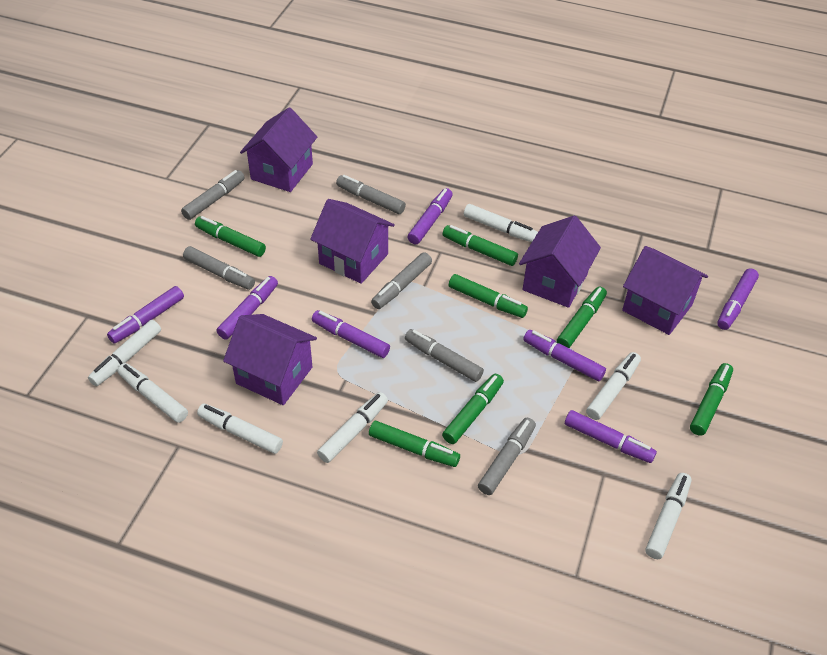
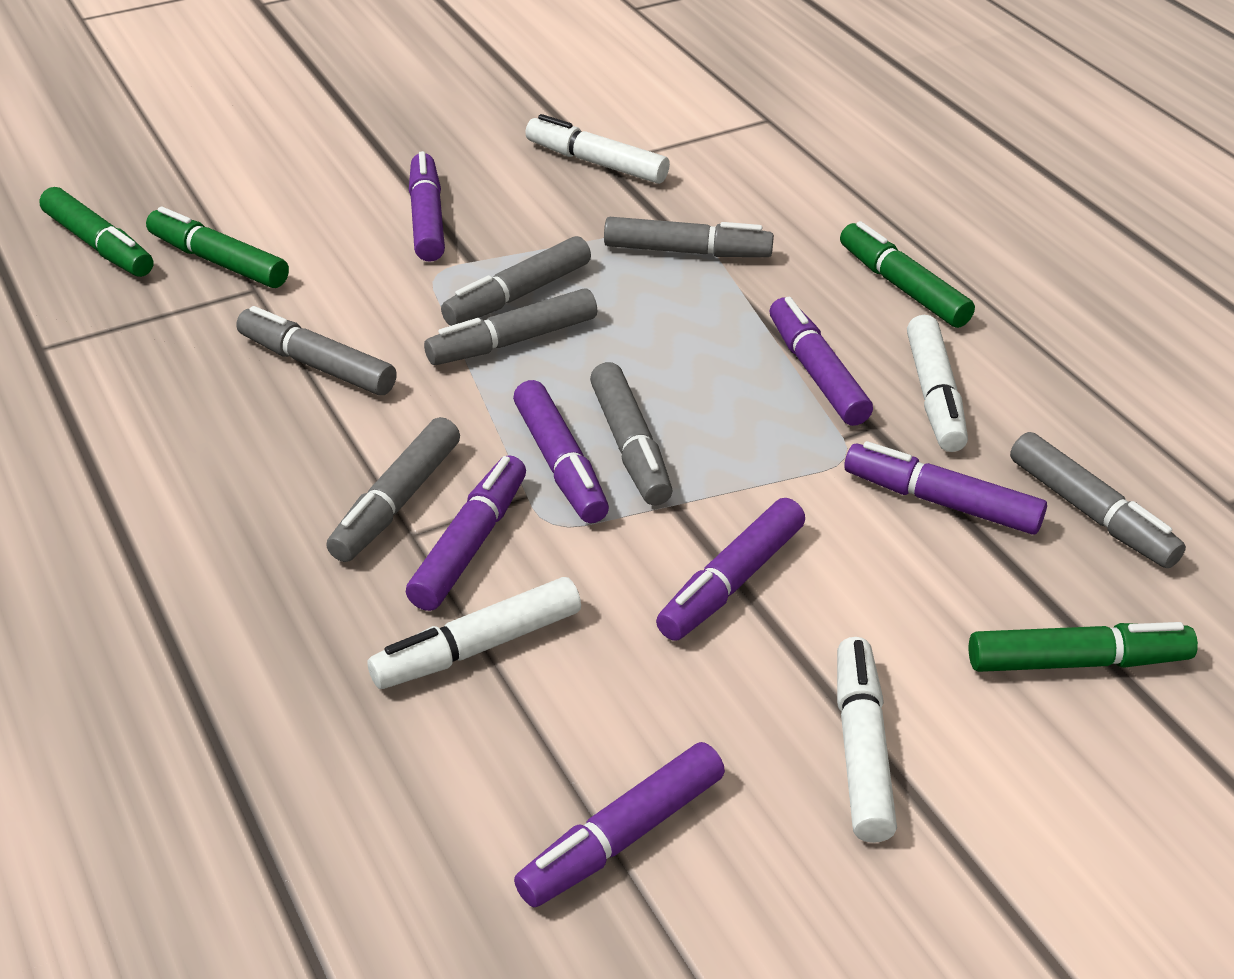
green marker: [195,216,266,257] [369,421,460,467] [442,374,504,444] [443,225,518,266] [449,274,528,318] [557,287,607,348] [690,363,733,436] = 7 -> [39,187,153,277] [146,206,289,288] [840,221,975,328] [969,622,1198,672] = 4
grey marker: [181,170,245,220] [183,246,255,290] [336,175,406,214] [371,252,432,309] [405,329,484,382] [478,418,536,495] = 6 -> [236,306,397,395] [326,417,460,562] [424,288,597,365] [441,236,591,326] [590,362,673,505] [604,217,774,257] [1010,432,1186,568] = 7
purple house: [223,314,317,405] [240,107,317,192] [310,199,395,284] [519,215,601,308] [622,246,708,335] = 5 -> none = 0
white marker: [88,320,161,386] [117,363,188,423] [197,404,283,454] [317,392,388,463] [464,204,538,242] [586,352,641,420] [645,473,692,559] = 7 -> [368,577,581,689] [525,114,670,184] [837,637,897,843] [907,315,968,452] = 4

